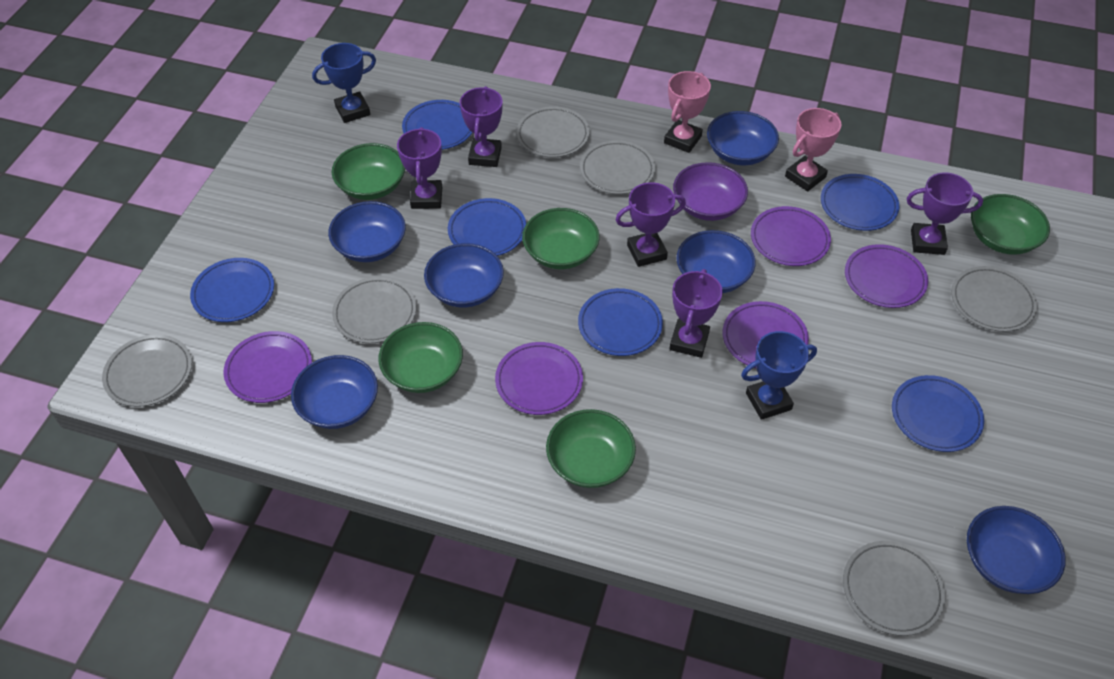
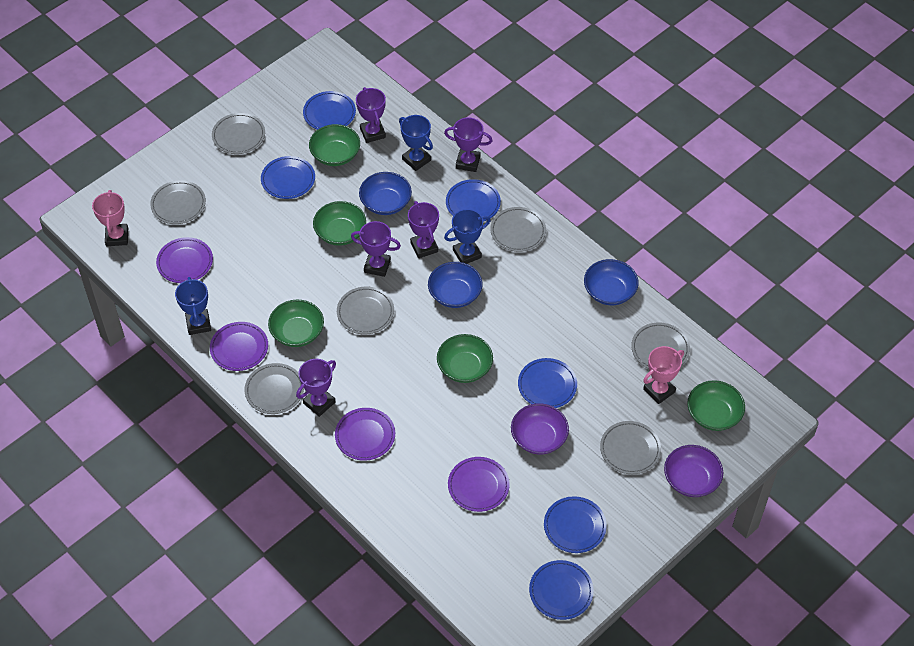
blue bowl: [291,355,378,429] [328,201,406,262] [424,243,504,308] [676,230,756,293] [707,111,779,165] [967,506,1066,594] = 6 -> [359,172,412,215] [428,262,482,308] [584,259,639,305] = 3
blue trophy: [312,43,376,123] [741,331,817,420] = 2 -> [175,277,211,335] [399,115,433,171] [444,209,491,264] = 3
grey plate: [102,334,192,407] [332,277,416,343] [516,106,589,157] [580,140,655,194] [843,541,946,636] [951,266,1038,332] = 6 -> [150,180,206,224] [212,113,265,154] [245,363,304,414] [337,287,394,334] [490,207,546,252] [600,421,661,474] [631,322,690,369] = 7
purple bowl: [673,162,748,221] = 1 -> [511,403,569,455] [664,445,723,497] = 2
purple plate: [224,331,312,403] [495,342,583,415] [723,301,809,369] [751,206,831,266] [845,244,928,308] = 5 -> [156,237,213,283] [210,322,268,371] [335,408,395,461] [448,457,510,512] = 4

